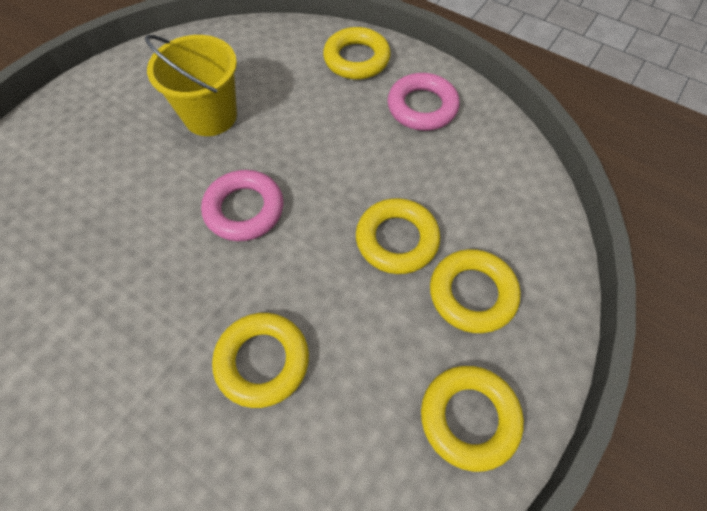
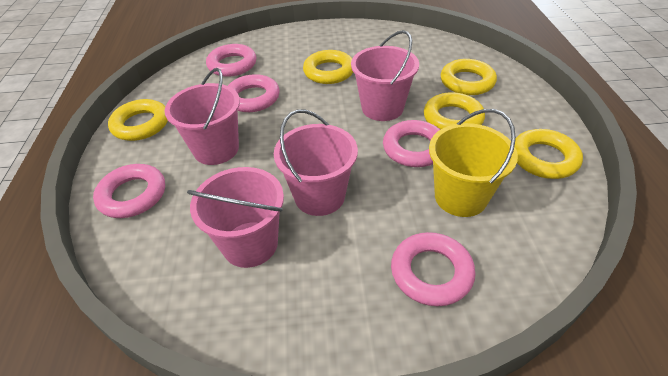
pink bucket: none = 0 -> [165,68,240,165] [187,167,284,268] [274,109,358,216] [351,30,419,121] = 4
pink ring: [201,170,283,241] [387,73,460,131] = 2 -> [93,164,165,218] [206,44,256,77] [228,74,280,112] [383,120,440,167] [391,232,475,306] = 5

